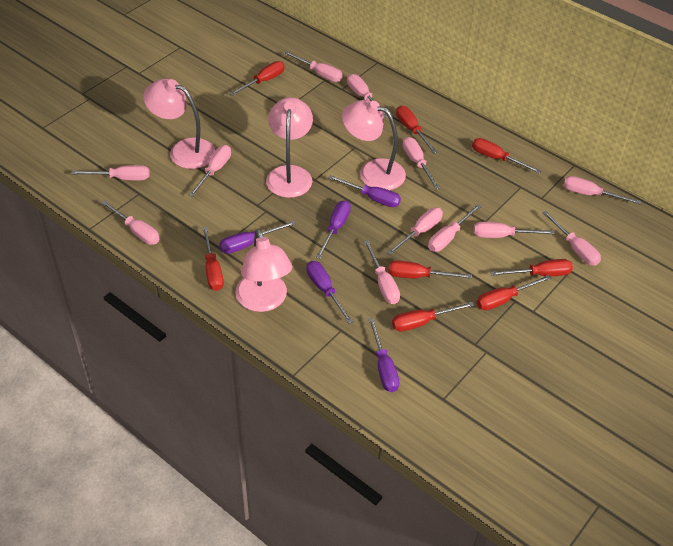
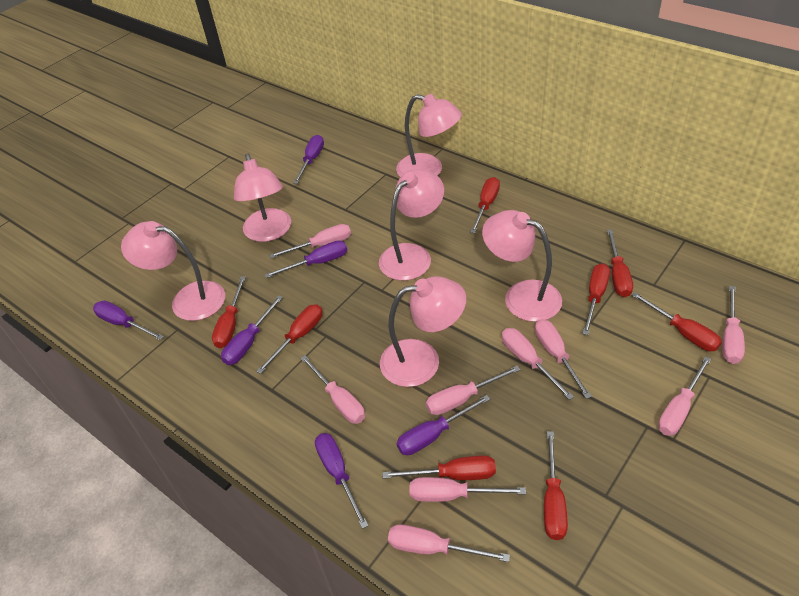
pink lamp: [143,79,215,169] [236,228,292,312] [266,97,313,198] [342,100,406,190] = 4 -> [121,221,225,321] [234,154,291,242] [379,169,444,281] [380,276,466,387] [396,94,462,177] [482,210,562,322] = 6
pink screwdriver: [71,165,149,180] [101,200,159,245] [189,145,231,197] [284,51,343,82] [347,74,388,118] [364,240,400,304] [387,207,443,255] [403,137,440,189] [428,204,481,252] [474,222,555,238] [542,211,601,266] [563,176,641,204] = 12 -> [269,224,351,258] [300,355,365,424] [388,524,510,562] [410,477,526,502] [426,365,521,415] [502,328,574,400] [535,319,592,399] [658,356,711,436] [722,286,745,364] = 9
purple screwdriver: [219,221,296,254] [306,261,353,323] [316,200,351,259] [328,175,401,207] [368,318,399,392] = 5 -> [93,301,164,340] [221,295,283,365] [265,241,347,278] [293,135,324,184] [315,433,369,529] [397,395,490,455] = 6

